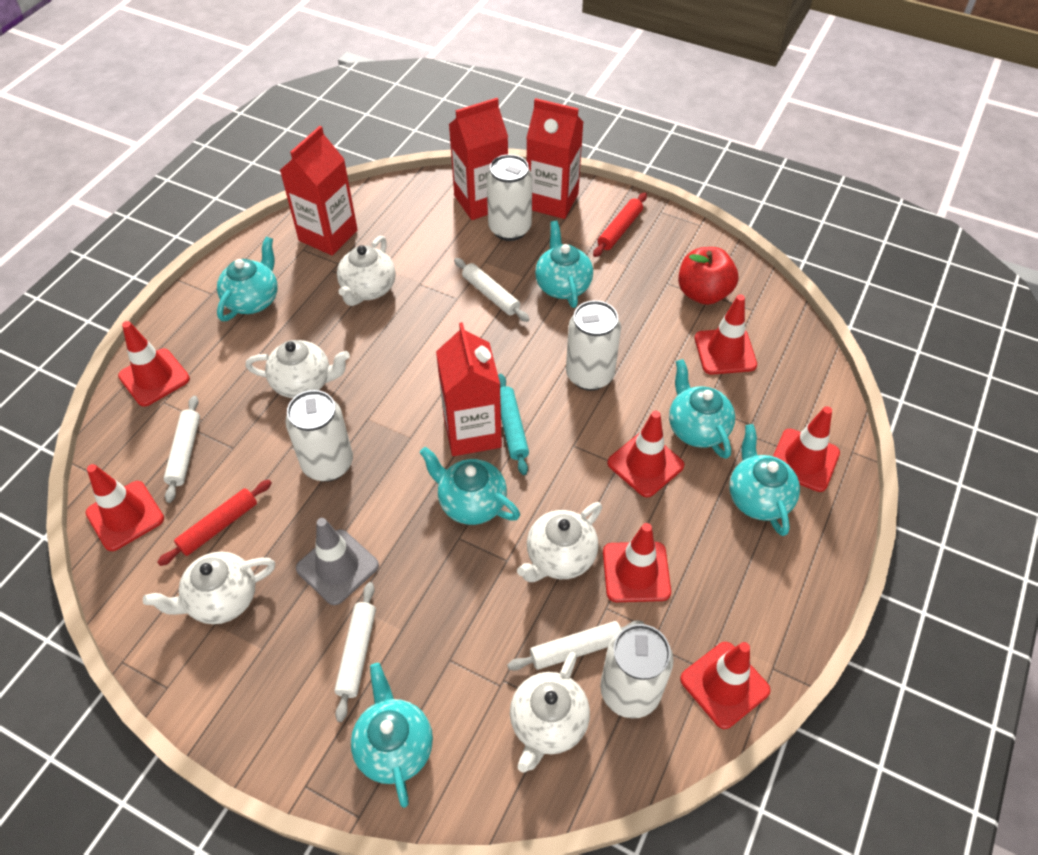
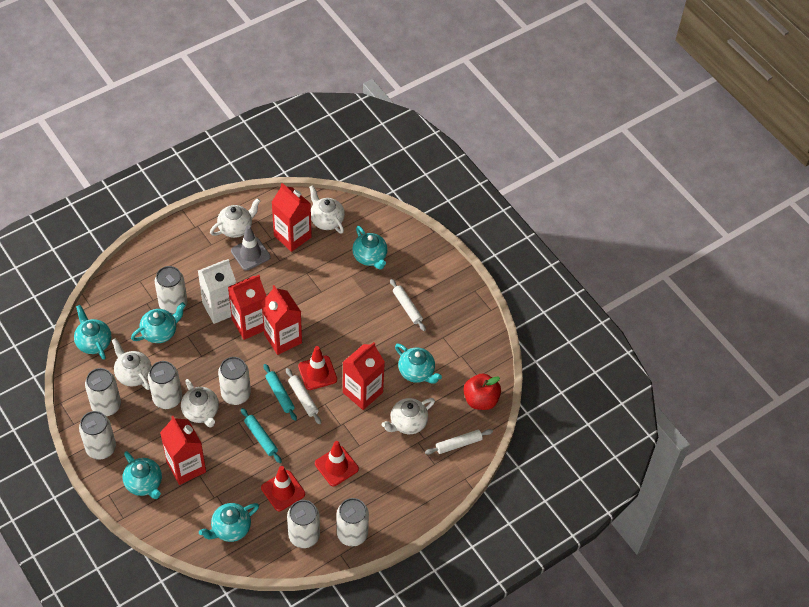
red carton: [279,126,358,256] [436,322,502,456] [449,98,508,220] [527,98,584,219] = 4 -> [160,416,206,485] [228,275,266,340] [261,285,302,355] [272,183,312,252] [343,342,385,410] = 5
red rolling pin: [157,480,272,566] [593,193,647,257] = 2 -> none = 0
red traffic cone: [86,464,164,551] [118,321,190,407] [603,523,671,602] [607,411,684,497] [680,642,771,729] [695,295,757,375] [773,406,840,492] = 7 -> [261,466,305,511] [298,346,337,390] [315,441,359,486] = 3
turquoise rolling pin: [498,374,529,475] = 1 -> [241,408,282,463] [263,364,297,421] = 2
white can: [285,390,353,482] [486,154,532,241] [566,300,621,391] [600,624,674,718] = 4 -> [79,411,116,460] [85,368,121,416] [148,361,182,409] [155,266,188,314] [218,357,251,405] [287,500,320,548] [337,498,369,546] = 7
white carton: none = 0 -> [198,259,236,324] = 1
white rolling pin: [164,396,200,503] [334,582,376,722] [454,258,530,322] [507,620,644,671] = 4 -> [286,368,321,424] [390,279,426,331] [425,429,493,455] = 3

